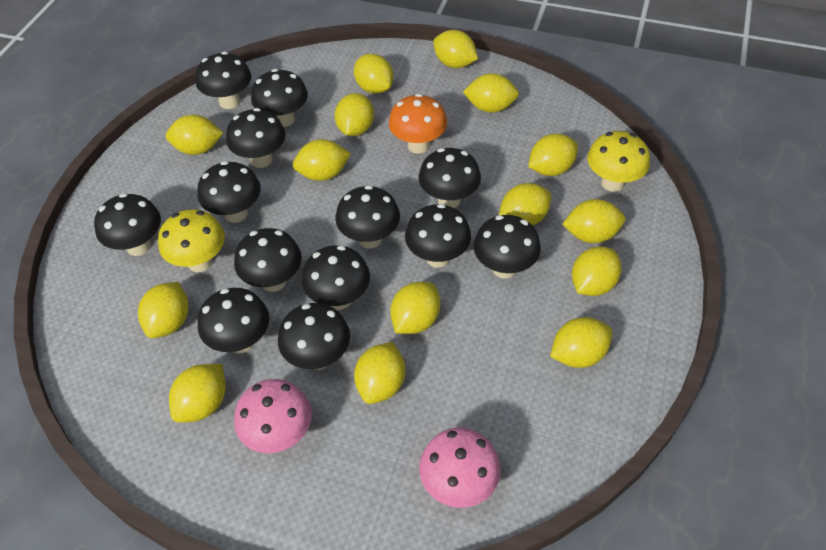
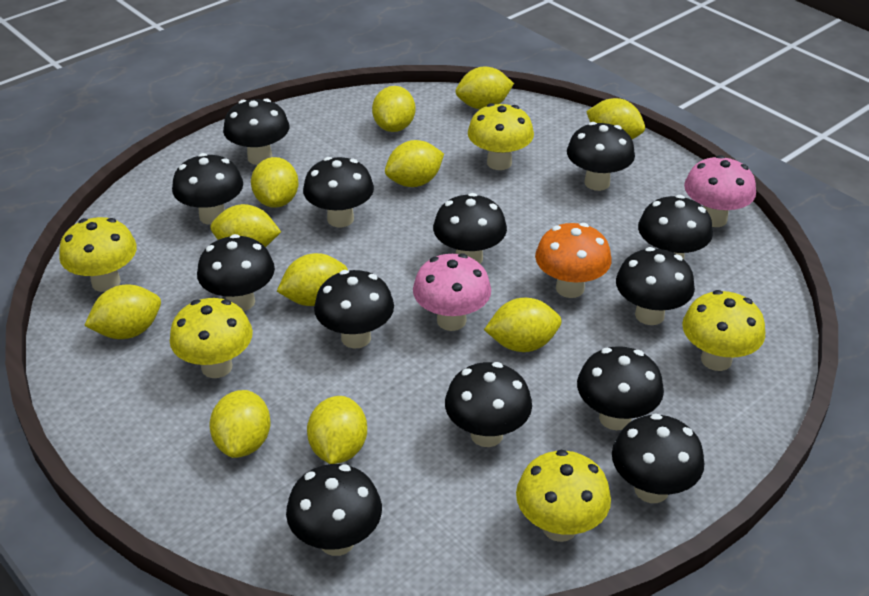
yellow lemon: [138,282,189,338] [165,115,223,155] [169,364,226,423] [293,139,351,181] [335,93,374,136] [354,54,393,94] [354,342,405,404] [390,282,440,334] [433,30,478,68] [463,73,519,113] [499,183,551,226] [528,134,578,176] [550,317,613,368] [562,199,626,243] [572,246,622,296] = 15 -> [84,285,161,339] [209,390,271,458] [210,204,281,247] [251,157,299,208] [277,253,348,306] [307,396,367,464] [372,86,415,132] [385,140,444,187] [456,66,514,109] [484,298,562,352] [586,98,645,139] = 11
yellow mushroom: [158,209,225,272] [587,131,650,192] = 2 -> [59,217,137,292] [170,298,253,378] [468,103,534,170] [516,450,611,542] [682,290,765,371] = 5

